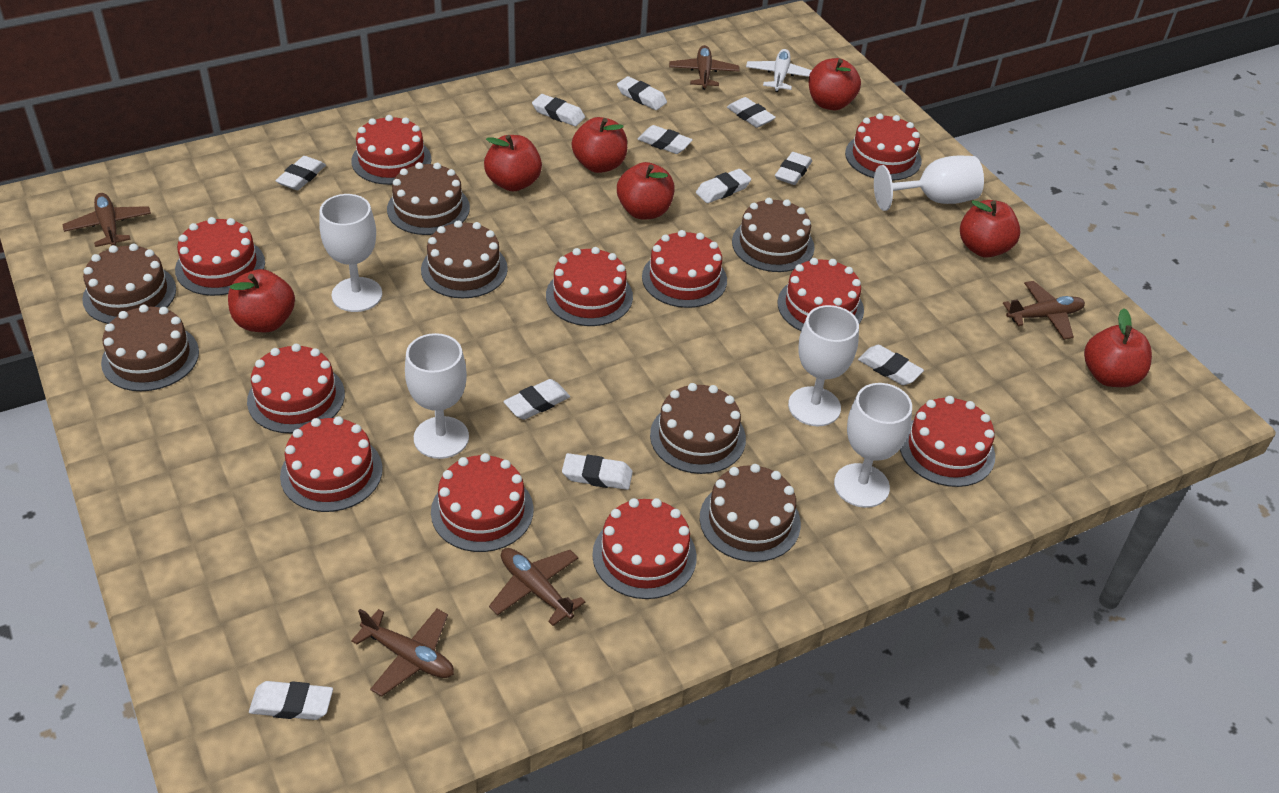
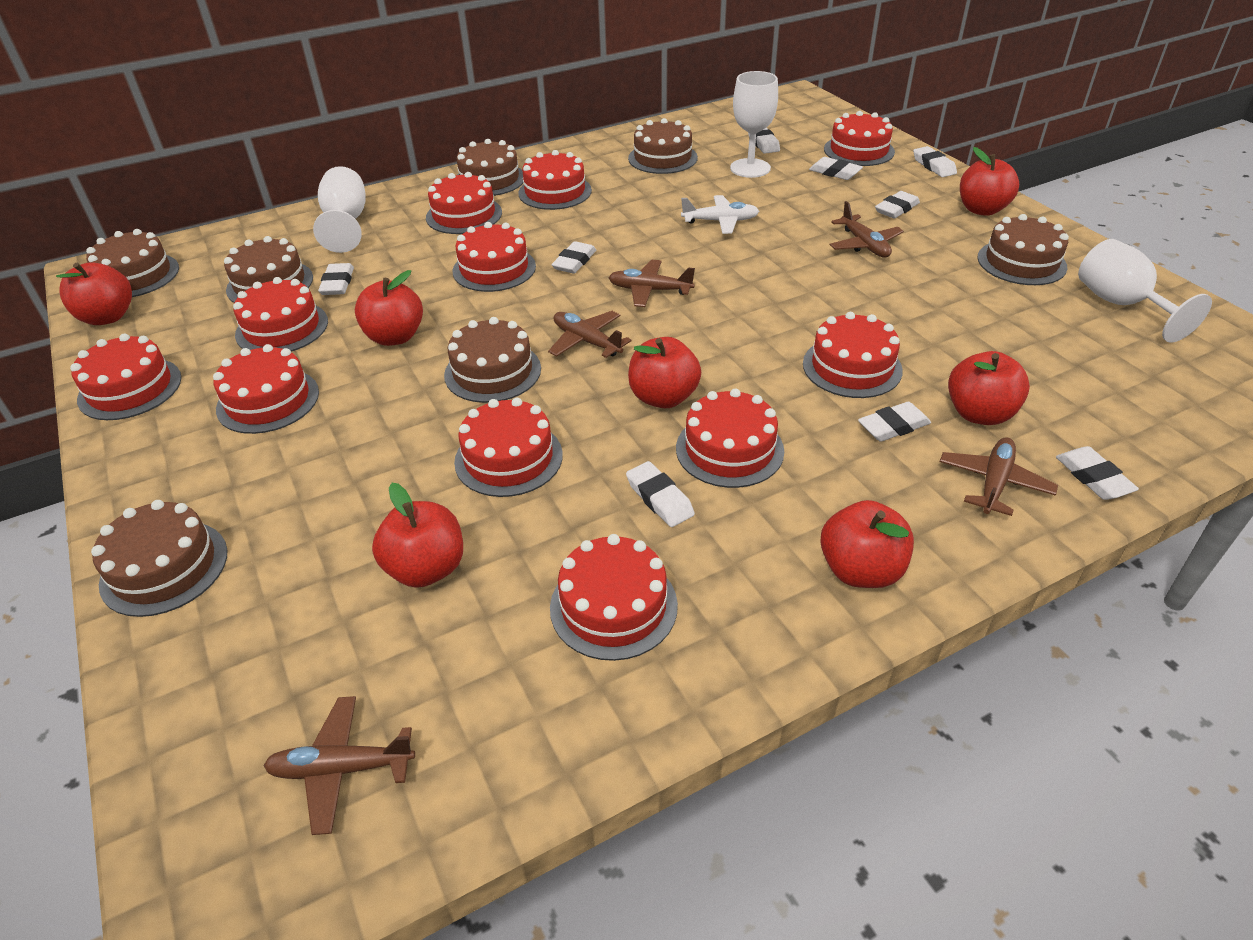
white eraser: [249,681,333,720] [275,156,326,190] [503,379,570,420] [532,94,585,126] [562,453,633,490] [617,76,667,110] [638,125,693,154] [696,169,751,203] [727,97,776,128] [775,152,812,185] [858,345,924,385] = 11 -> [318,263,354,295] [552,241,596,274] [626,461,695,527] [748,128,780,154] [809,157,863,180] [858,402,931,442] [875,191,920,219] [913,146,957,177] [1056,446,1139,500] = 9
white goblet: [319,194,382,312] [405,333,469,459] [788,305,859,426] [834,383,912,508] [874,156,984,211] = 5 -> [313,166,366,253] [730,71,778,178] [1078,239,1212,343] = 3

